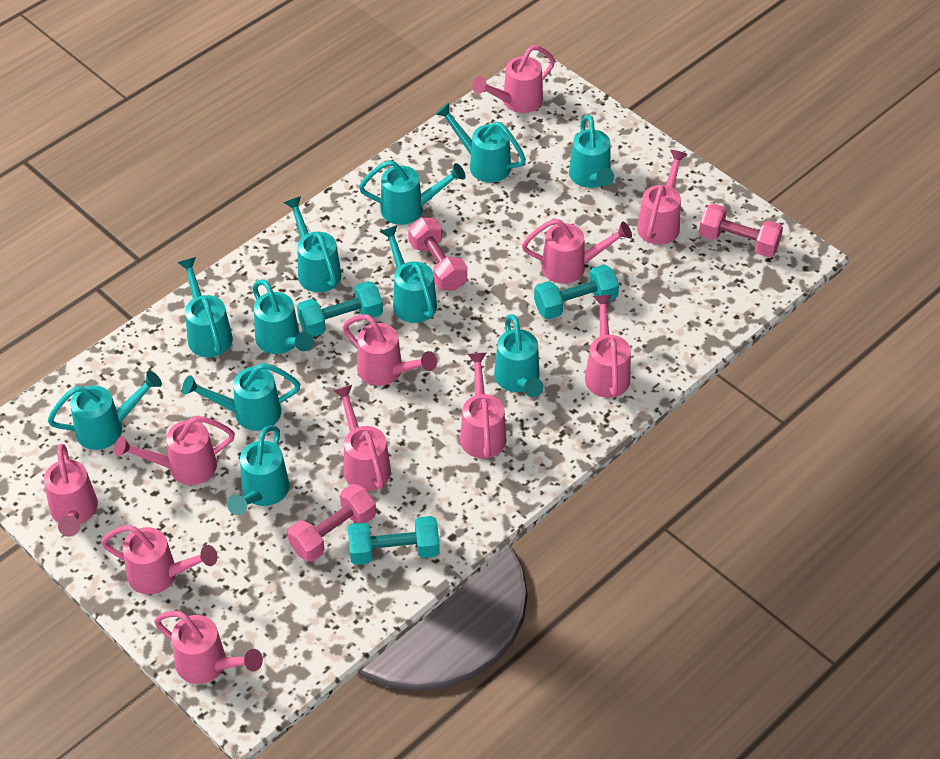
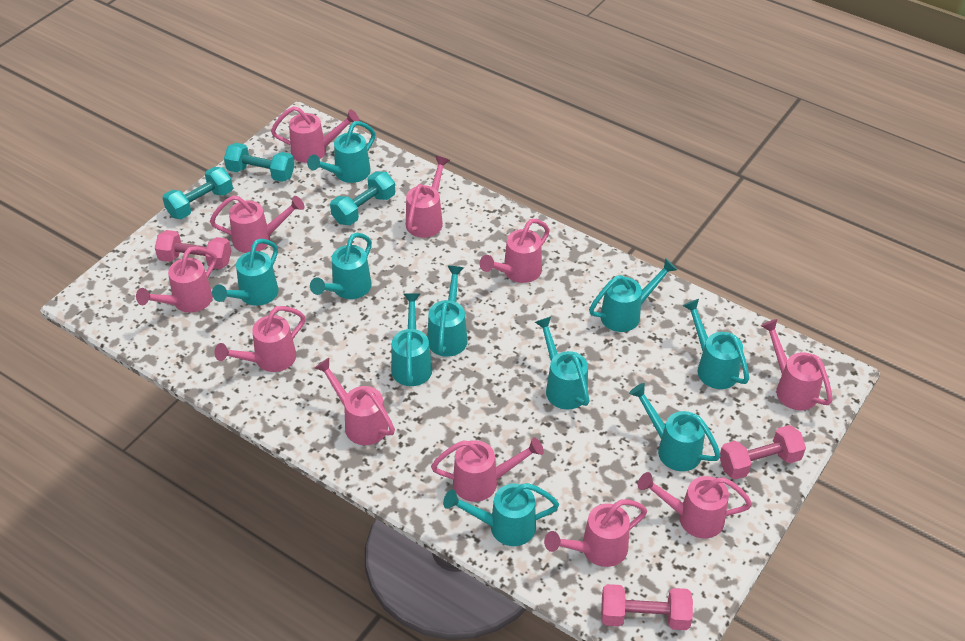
turquoise watering can: [48,371,162,450] [177,257,233,357] [182,363,300,431] [227,425,289,515] [252,279,313,354] [284,196,342,292] [359,160,466,225] [380,225,437,323] [435,103,526,182] [494,314,544,397] [569,115,614,188] = 11 -> [212,239,279,306] [307,121,376,183] [310,233,372,299] [391,293,432,386] [427,266,468,357] [443,483,559,546] [535,317,590,409] [589,258,677,332] [629,383,721,471] [682,299,749,389] = 10

